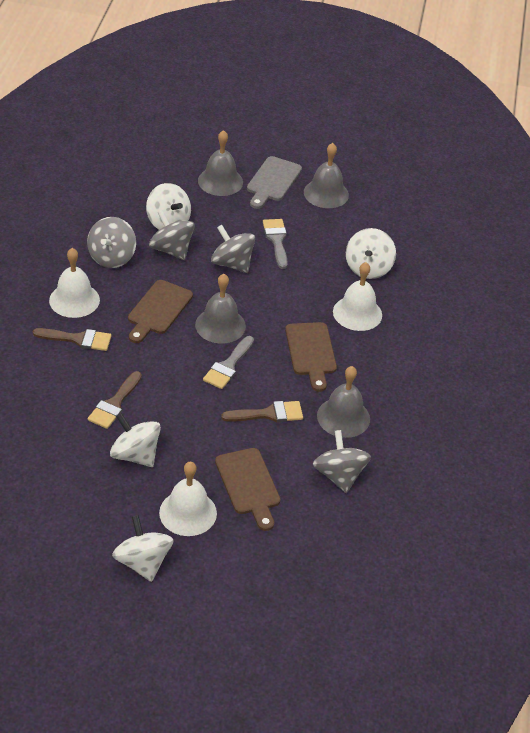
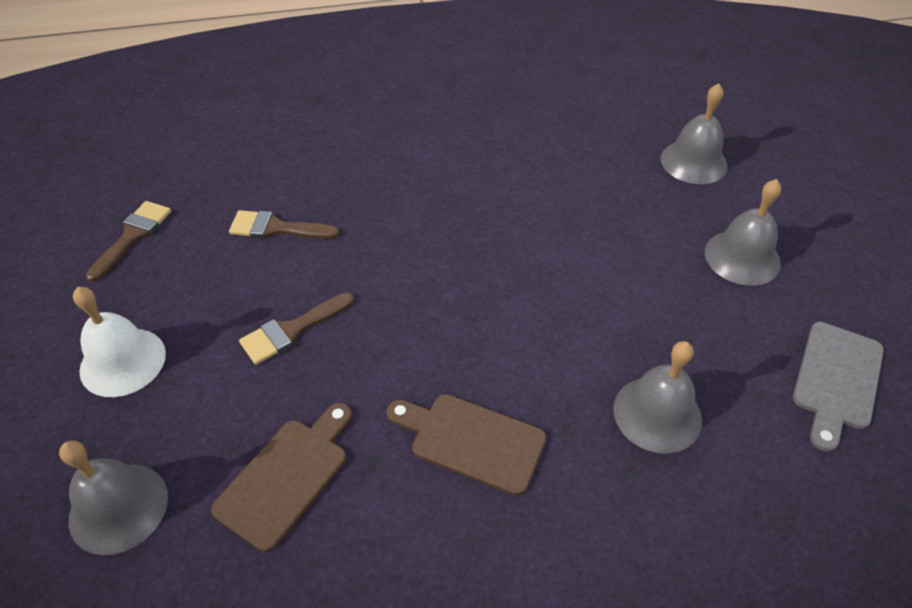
brown cutting board: [128,280,193,343] [215,448,281,531] [285,322,337,392] = 3 -> [211,403,352,552] [387,394,546,496] = 2
grey brush: [203,336,254,389] [263,219,288,269] = 2 -> none = 0
grey spinning top: [87,217,136,268] [149,210,195,260] [211,225,255,273] [313,430,371,493] = 4 -> none = 0
white bell: [49,248,100,318] [159,462,217,536] [333,262,382,331] = 3 -> [73,287,166,397] = 1
white spinning top: [110,413,161,467] [112,515,174,582] [146,183,191,230] [346,228,396,279] = 4 -> none = 0

